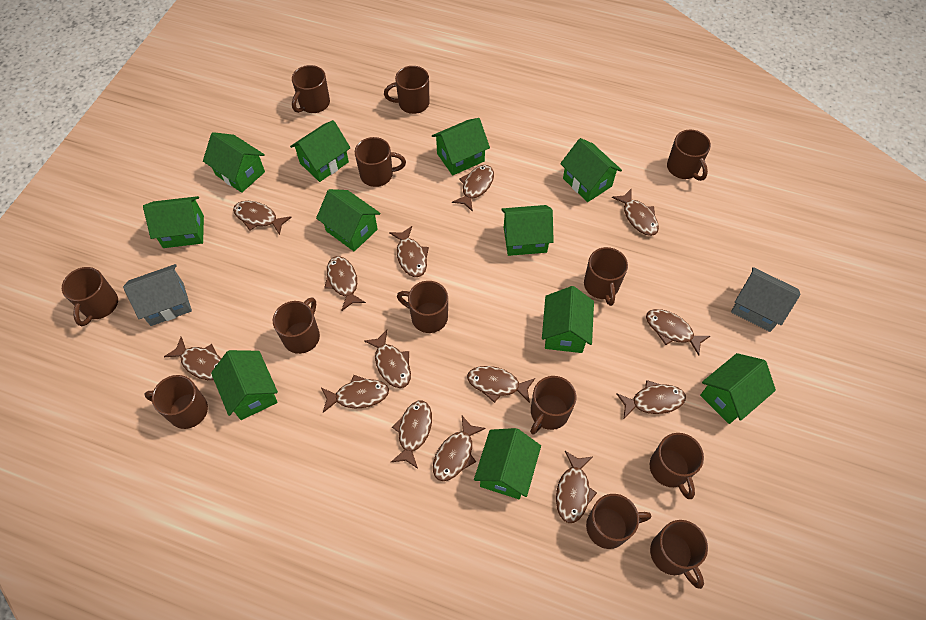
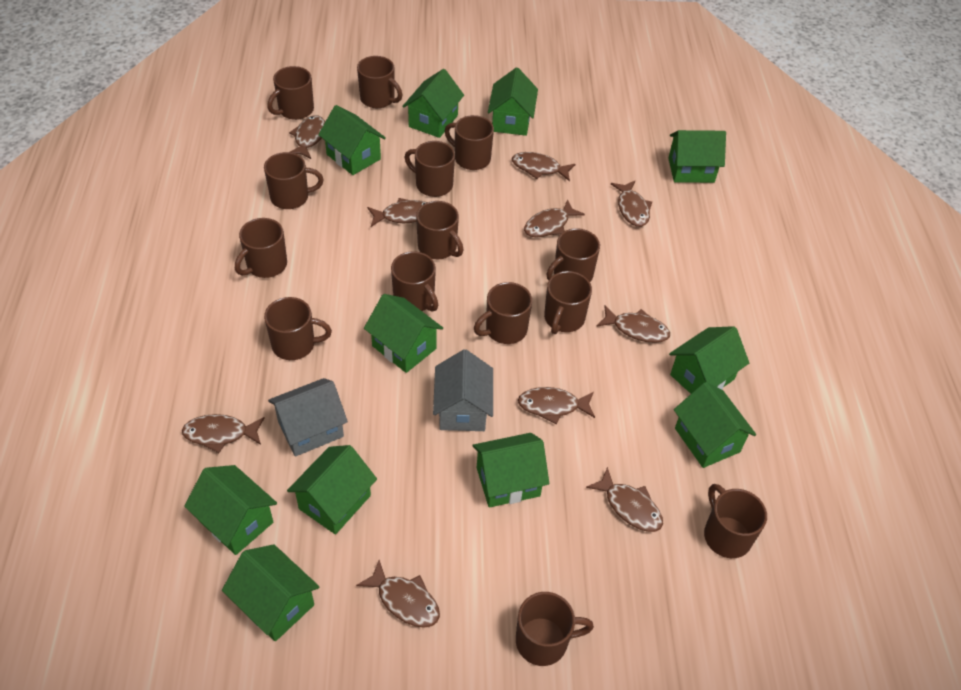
brown fish: [164,337,221,380] [233,201,292,235] [321,375,389,413] [324,256,366,311] [364,330,411,388] [389,226,429,277] [391,400,432,469] [433,416,486,481] [452,165,494,212] [467,366,535,403] [556,451,597,523] [612,189,659,236] [616,380,686,418] [646,309,710,356] = 14 -> [182,414,265,453] [289,115,325,159] [356,560,440,628] [367,198,427,227] [512,152,576,181] [518,387,595,424] [524,199,585,238] [586,467,663,532] [596,305,670,343] [611,181,652,227] = 10
brown mug: [62,267,118,326] [144,375,208,429] [273,297,320,354] [292,65,330,113] [355,137,406,187] [384,66,430,114] [397,281,448,333] [530,376,576,435] [584,247,628,306] [586,494,651,549] [650,433,704,499] [650,520,708,589] [667,130,711,181] = 13 -> [235,218,287,278] [264,152,324,209] [264,297,332,360] [267,66,314,120] [357,56,403,108] [391,251,438,312] [405,141,455,197] [416,201,463,259] [445,115,494,170] [474,282,532,344] [516,592,594,666] [544,271,592,334] [547,228,600,282] [704,484,767,558] = 14

